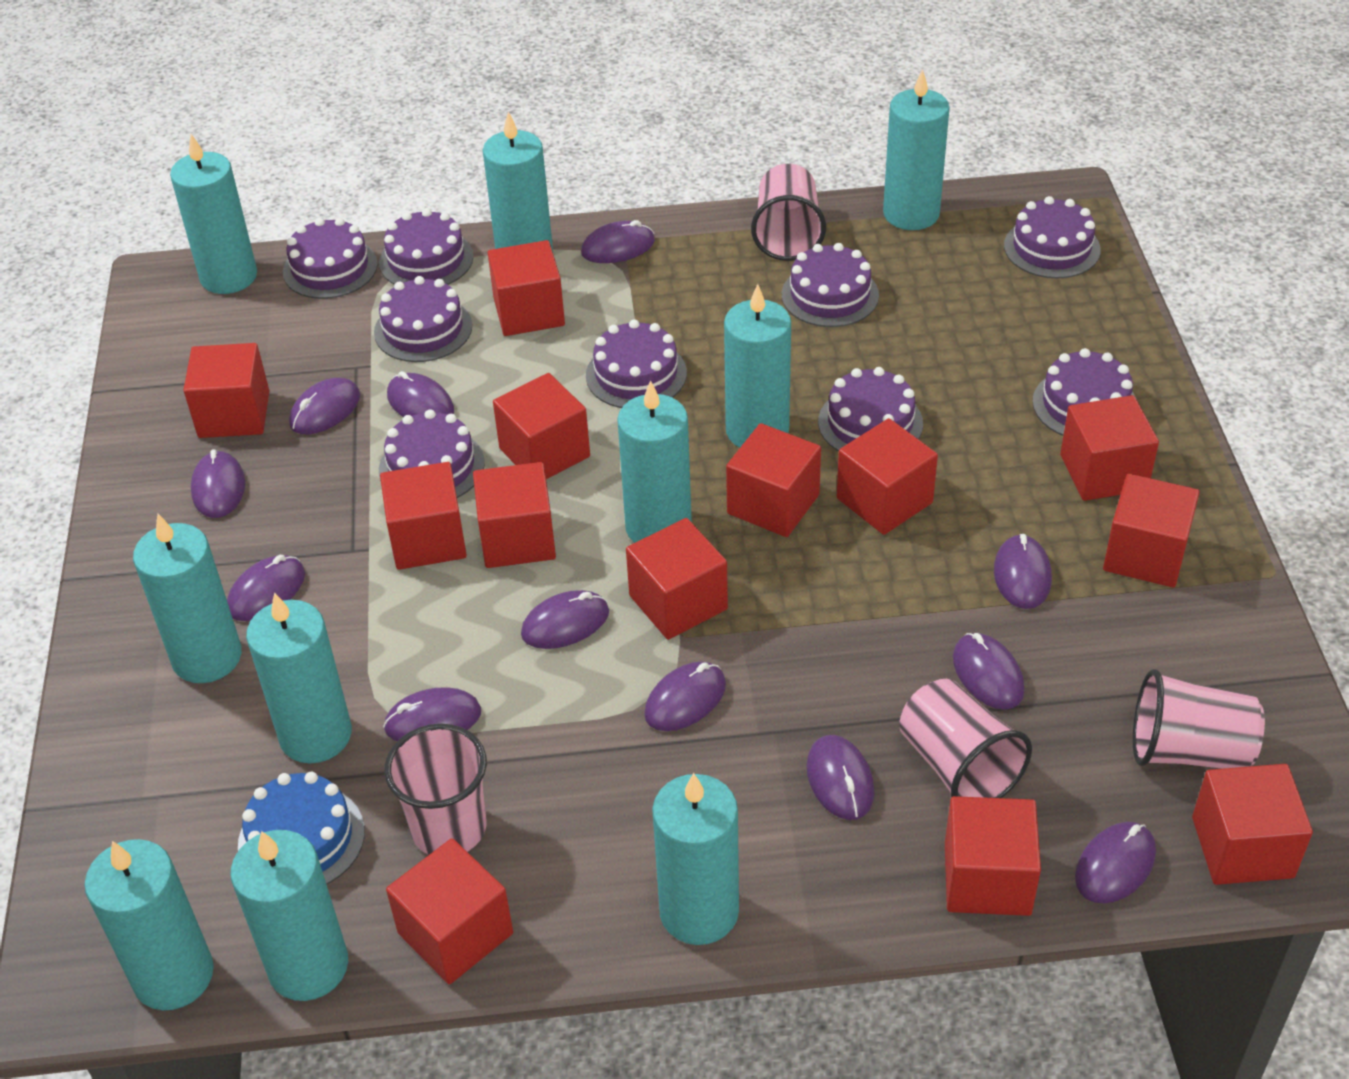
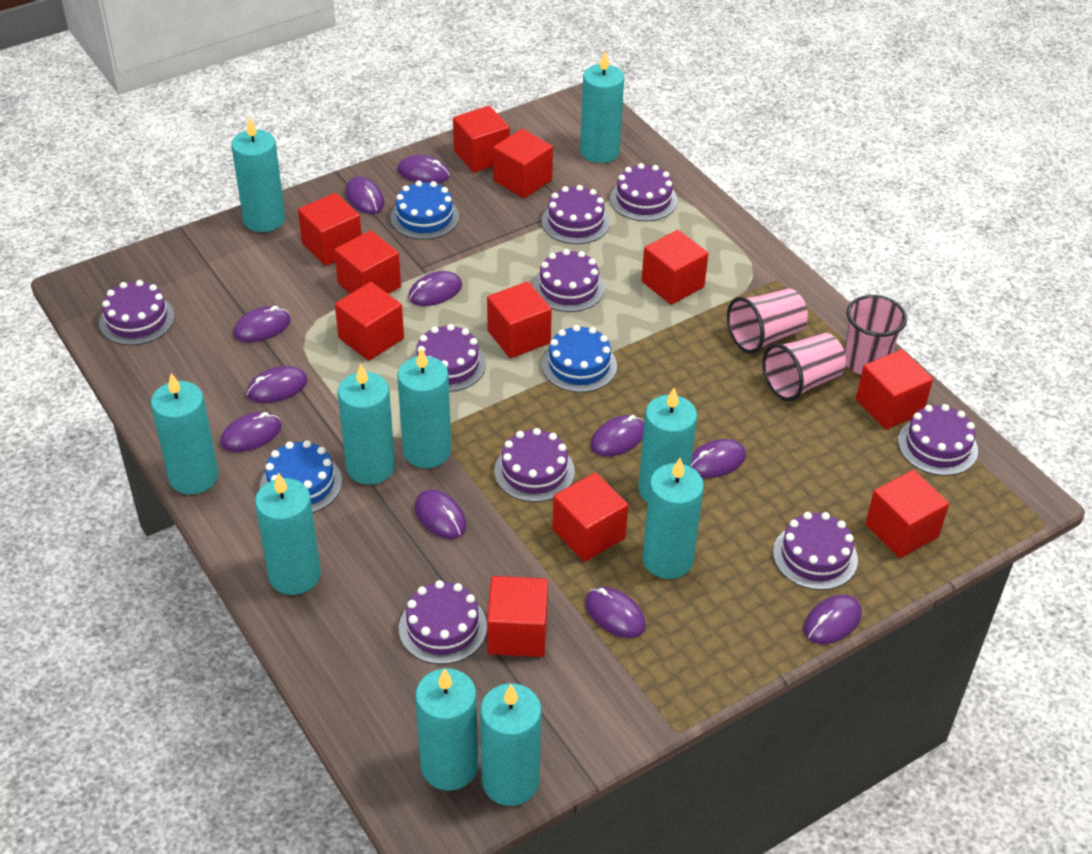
blue cake: [238,772,365,884] = 1 -> [260,440,342,513] [391,181,459,240] [542,325,617,393] = 3
pink cup: [384,724,487,855] [751,164,826,261] [899,679,1032,798] [1133,669,1265,769] = 4 -> [727,288,808,354] [762,333,846,401] [844,295,907,375] = 3
purple mouse: [191,449,245,518] [227,555,305,621] [289,378,360,434] [383,687,481,741] [387,371,454,417] [521,590,609,649] [581,220,655,263] [644,662,726,731] [807,735,874,820] [953,633,1024,710] [994,534,1052,609] [1075,822,1156,903] = 12 -> [220,412,282,452] [233,306,291,342] [247,366,308,403] [345,177,384,214] [397,155,450,184] [408,271,462,306] [415,490,467,539] [585,587,646,638] [590,415,644,457] [691,439,746,478] [803,595,862,644] = 11
red cube: [183,343,269,438] [380,462,467,570] [386,838,513,984] [473,462,556,568] [488,240,565,336] [493,373,590,479] [626,518,728,640] [726,423,821,537] [837,418,938,535] [945,796,1041,916] [1060,395,1159,501] [1103,474,1200,587] [1192,764,1313,885] = 13 -> [298,193,361,266] [334,230,401,294] [335,282,404,361] [453,106,510,173] [487,281,552,358] [487,576,548,657] [493,129,553,198] [552,472,628,562] [641,230,708,305] [856,349,933,430] [865,470,949,558] = 11

